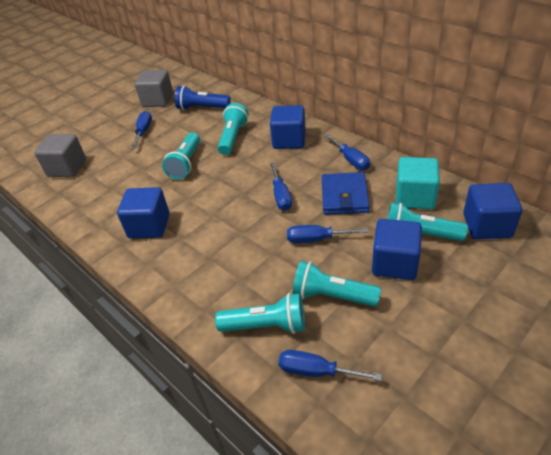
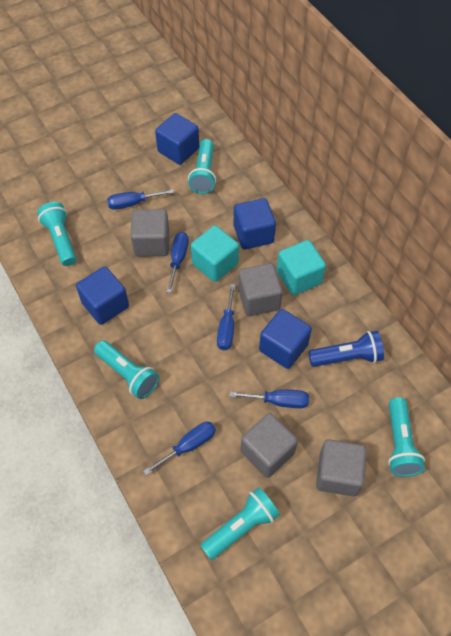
blue wallet: [322,172,370,215] = 1 -> none = 0
grey cube: [34,134,86,177] [135,70,173,107] = 2 -> [130,209,169,257] [238,263,283,316] [241,413,298,478] [316,439,367,497] = 4
turquoise cube: [396,157,440,209] = 1 -> [191,225,239,282] [277,240,326,295] = 2

